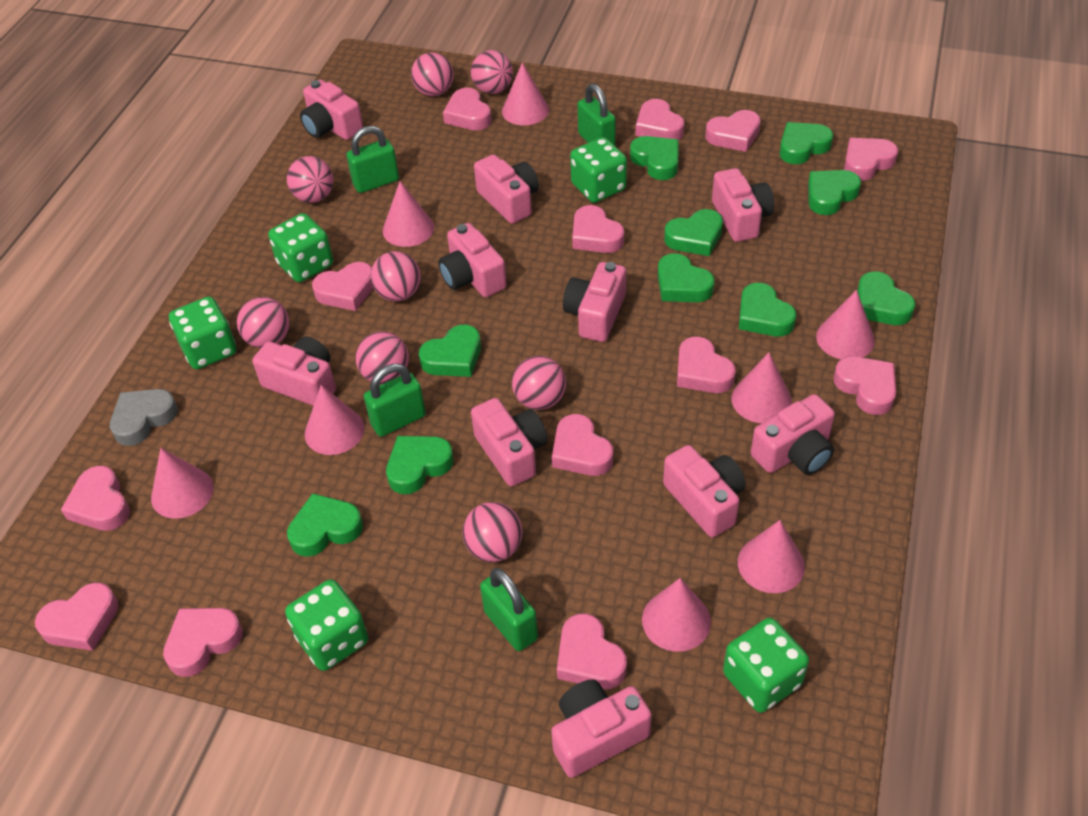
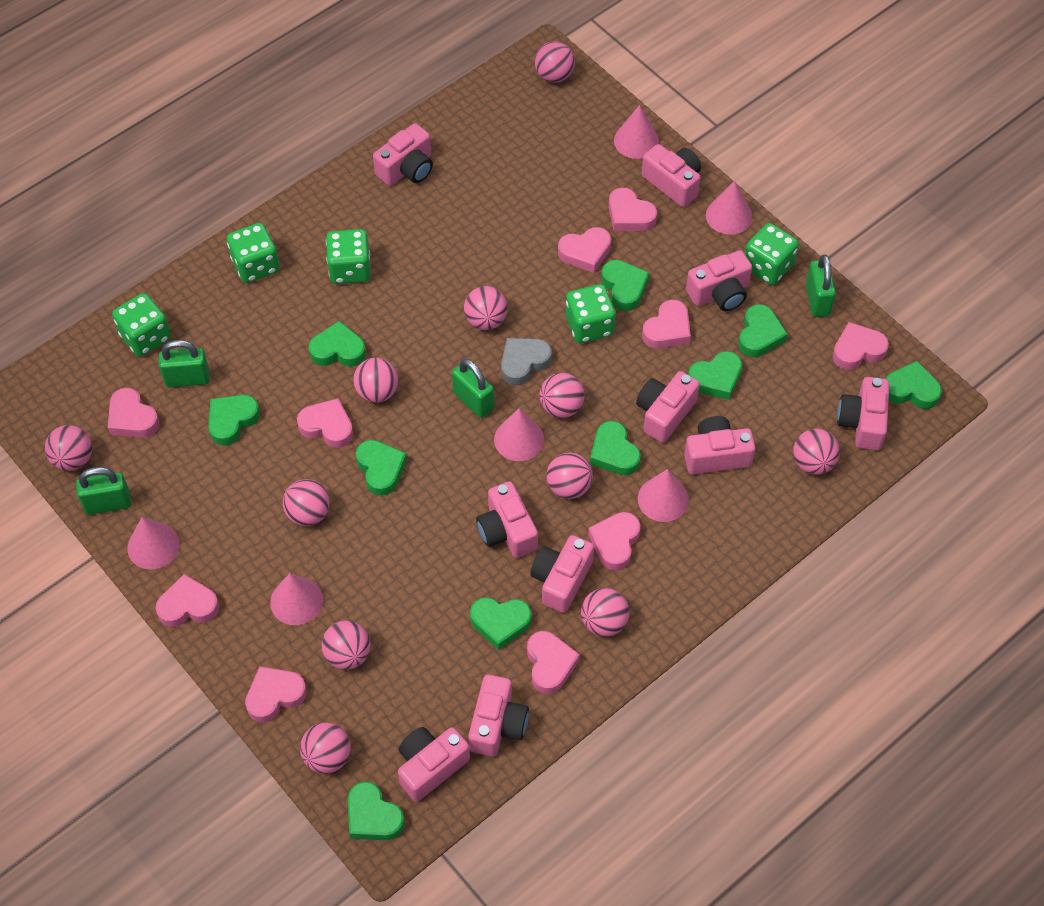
pink ball: [237,297,289,348] [287,156,333,203] [355,332,409,384] [370,251,421,302] [411,52,453,96] [463,502,522,562] [471,50,513,94] [512,356,566,410] = 8 -> [45,425,92,471] [283,479,330,526] [300,722,351,774] [322,621,371,670] [353,358,398,403] [464,286,508,330] [535,41,575,83] [539,373,585,418] [546,453,593,499] [581,588,629,637] [793,429,840,475] = 11
pink cone: [151,448,214,519] [305,385,364,455] [383,181,434,247] [502,62,549,125] [642,578,711,652] [732,353,792,423] [738,520,805,593] [816,290,875,359] = 8 -> [127,517,180,570] [270,573,323,625] [494,408,544,461] [614,105,659,159] [638,469,689,522] [706,181,752,235] = 6
pink heart: [35,583,118,651] [61,466,130,531] [163,608,243,677] [312,262,373,311] [443,88,492,130] [552,414,613,476] [557,613,627,689] [572,205,624,253] [636,99,684,140] [677,337,736,393] [705,110,761,152] [833,356,896,415] [844,138,898,181] = 13 -> [108,388,159,438] [155,574,219,627] [245,666,307,722] [297,398,353,448] [527,631,580,694] [558,227,611,273] [588,512,640,570] [609,187,657,231] [642,300,691,349] [833,322,889,370] = 10

